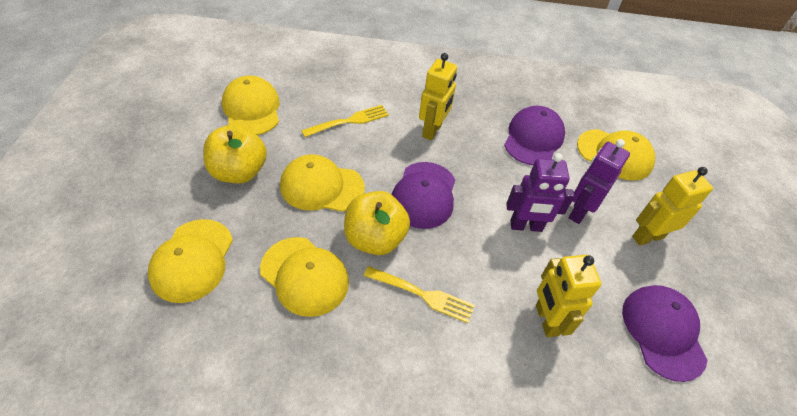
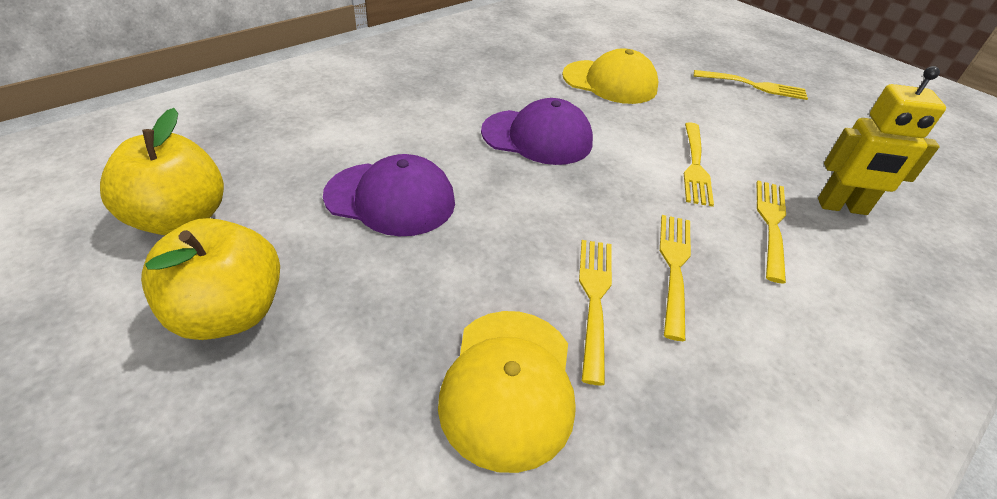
purple cap: [392,162,455,229] [504,106,565,165] [622,285,708,382] = 3 -> [323,154,455,236] [481,98,593,165] = 2
purple robot: [506,153,575,232] [569,139,630,224] = 2 -> none = 0
yellow cap: [148,219,233,303] [222,76,280,135] [260,237,349,317] [280,154,365,212] [577,129,655,181] = 5 -> [438,311,576,473] [562,48,658,104] = 2
yellow fork: [301,105,389,137] [364,266,475,323] = 2 -> [579,240,612,385] [660,215,691,341] [684,122,714,207] [694,70,808,100] [757,180,786,284] = 5
yellow robot: [419,53,457,141] [536,255,602,337] [632,167,713,246] = 3 -> [818,66,946,215] = 1

